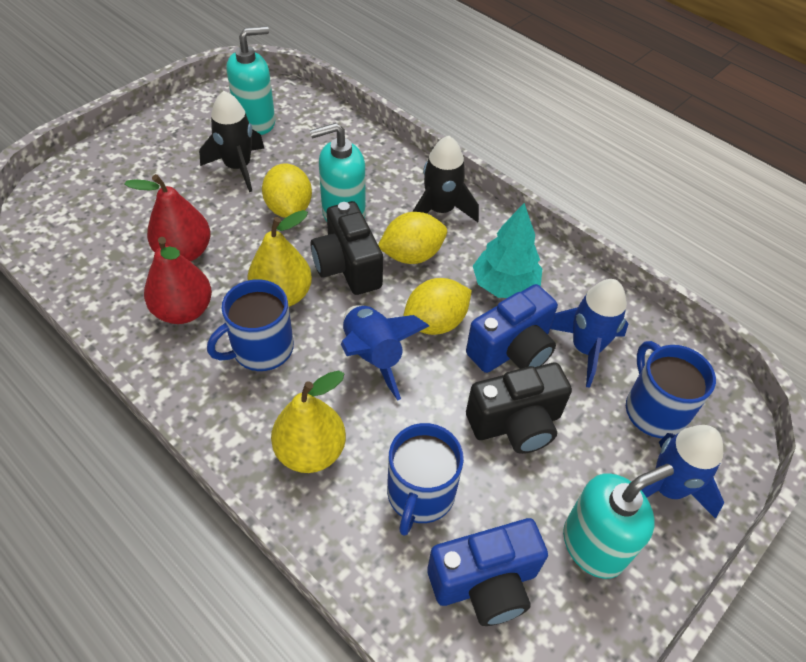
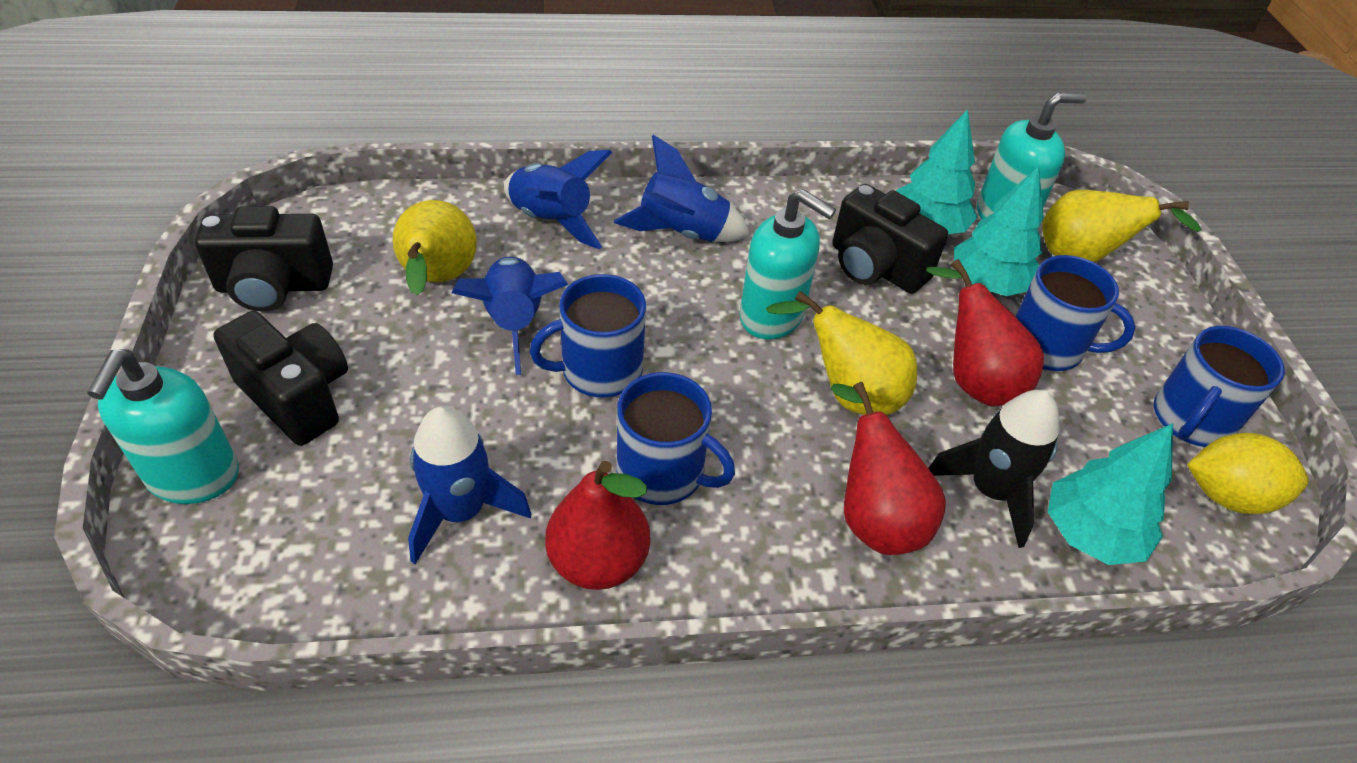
black camera: [311,201,383,295] [466,363,572,454] = 2 -> [195,206,333,312] [213,311,348,446] [832,184,948,294] = 3
black rocket: [199,91,265,192] [413,136,479,222] = 2 -> [928,390,1060,548] = 1
blue camera: [427,518,548,626] [466,284,558,373] = 2 -> none = 0
blue mug: [207,279,294,371] [387,423,464,536] [626,341,716,438] = 3 -> [529,274,646,398] [617,372,735,505] [1015,255,1135,371] [1154,326,1285,447] = 4
blue rocket: [341,305,429,401] [550,279,629,388] [641,425,724,519] = 3 -> [408,406,531,564] [451,257,568,375] [504,150,613,249] [614,135,750,242] = 4
red pear: [124,174,211,262] [144,237,212,324] = 2 -> [545,461,650,590] [831,382,946,555] [926,259,1044,406] = 3
turquoise tree: [473,203,542,298] = 1 -> [896,109,978,234] [954,166,1044,296] [1048,423,1173,565] = 3
yellow lemon: [262,164,312,218] [378,212,447,264] [403,278,472,335] = 3 -> [1187,433,1309,514] = 1
yellow pear: [247,210,312,307] [271,371,346,473] = 2 -> [393,200,477,295] [766,291,917,415] [1042,190,1202,263] = 3

